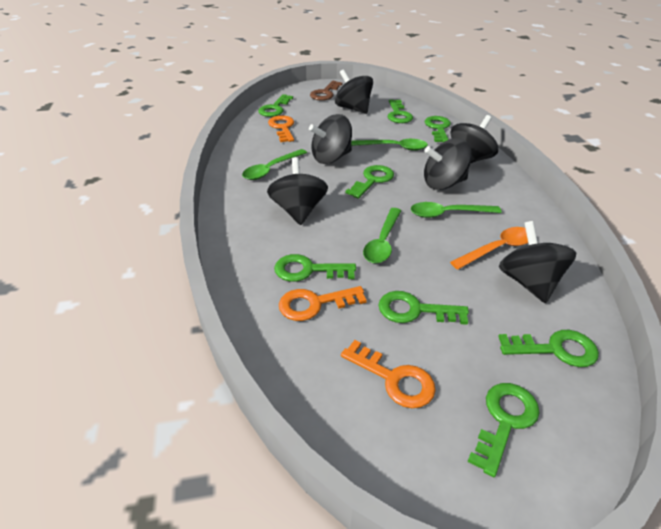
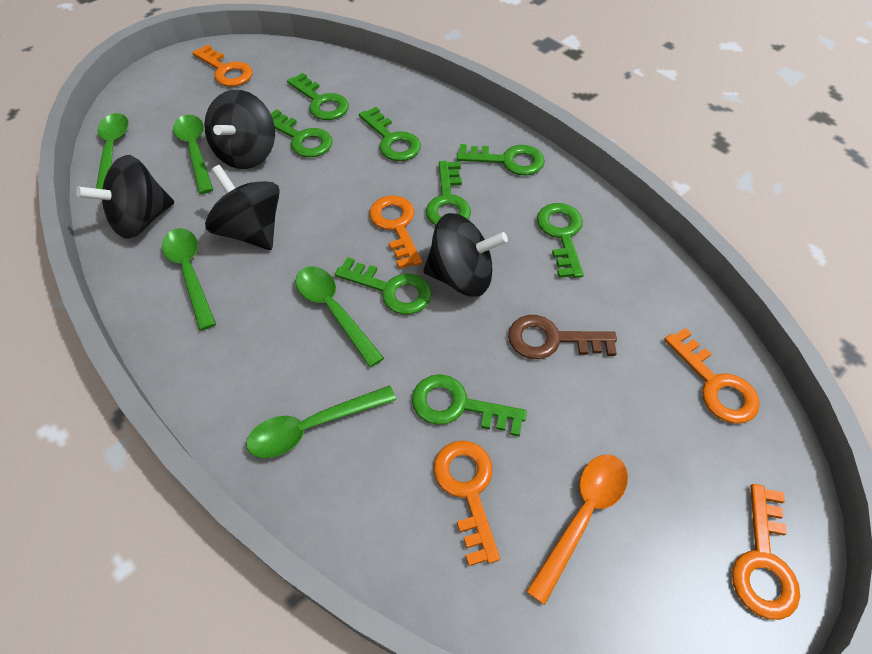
black spinning top: [267,157,328,225] [309,114,352,164] [335,69,373,114] [424,138,472,190] [450,115,498,163] [499,221,576,303] = 6 -> [76,155,174,239] [204,90,275,169] [205,165,280,250] [423,213,508,297] = 4
green spoon: [242,149,307,180] [351,139,428,151] [363,208,401,264] [411,202,502,218] = 4 -> [96,113,129,189] [162,228,216,331] [173,115,213,194] [246,385,396,458] [295,266,384,367] = 5
orange key: [268,115,294,142] [279,286,367,321] [341,340,436,408] = 3 -> [192,45,253,86] [369,195,422,269] [433,441,500,566] [664,328,760,424] [732,484,800,620] = 5

